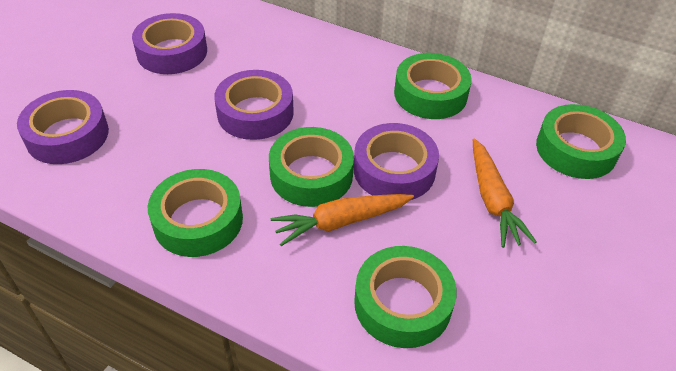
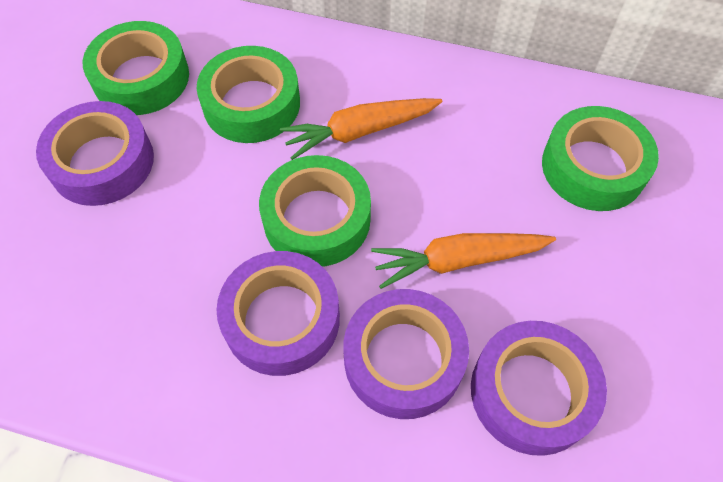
green tape: [148,169,243,257] [269,127,354,207] [354,246,457,348] [394,53,472,119] [536,104,626,179] = 5 -> [83,21,189,115] [197,46,300,143] [259,155,371,267] [542,106,659,211] = 4

